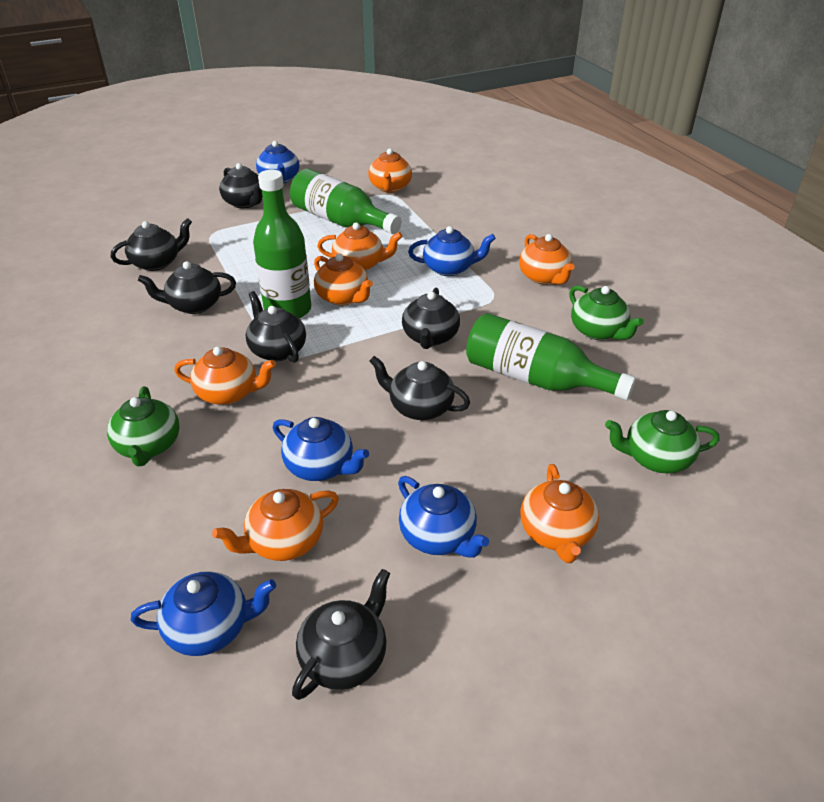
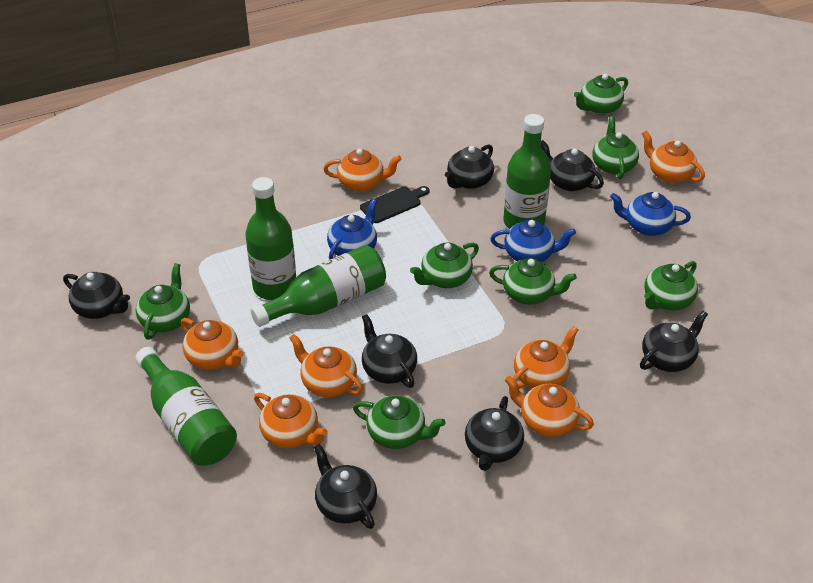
black cutting board: none = 0 -> [360,186,429,223] = 1
blue teapot: [131,571,276,656] [256,141,299,184] [273,417,369,481] [398,476,489,558] [408,226,496,276] = 5 -> [327,199,377,260] [490,220,576,262] [610,192,691,236] = 3
green bottle: [253,170,311,319] [290,168,402,234] [466,313,636,400] = 3 -> [135,347,237,466] [245,177,296,300] [251,245,386,327] [503,114,551,229] = 4
green teapot: [107,386,180,467] [569,285,644,340] [605,410,720,474] = 3 -> [136,263,190,340] [353,395,446,449] [410,242,479,288] [489,258,577,305] [574,74,628,115] [592,116,639,179] [644,261,698,310] = 7

